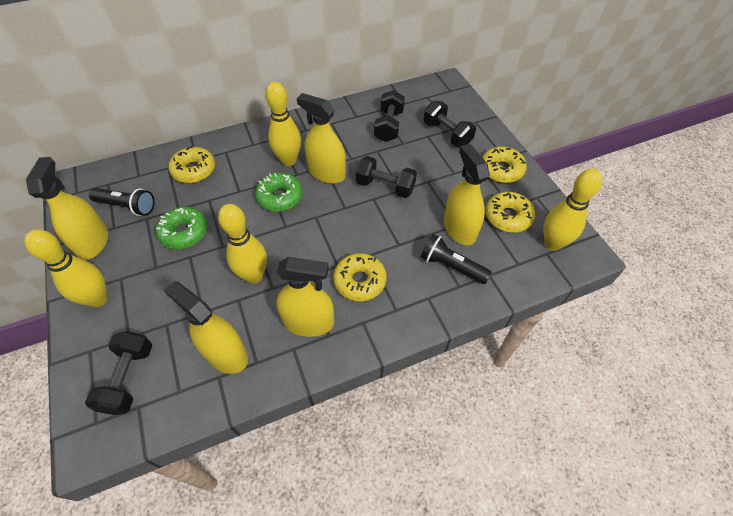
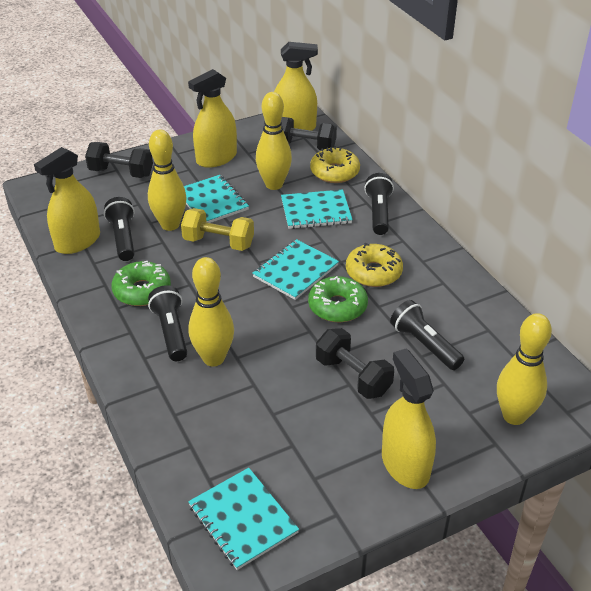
black dumbbell: [85,331,152,415] [355,156,417,198] [374,90,405,142] [424,101,476,147] = 4 -> [85,142,153,178] [281,117,337,150] [316,328,394,399] = 3
black flashlight: [89,188,155,216] [421,234,492,284] = 2 -> [104,197,135,261] [148,285,187,361] [364,173,394,235] [390,300,464,370] = 4
turquoise notebook: none = 0 -> [184,175,249,223] [188,468,299,570] [252,239,339,300] [281,189,353,229] = 4
yellow donut: [168,146,215,183] [333,253,387,301] [482,147,527,183] [485,192,535,233] = 4 -> [310,146,360,183] [346,243,403,287] = 2
yellow dumbbell: none = 0 -> [181,208,254,251] = 1
yellow spray bottle: [26,157,108,260] [164,281,248,374] [276,257,334,337] [297,93,346,184] [444,144,489,245] = 5 -> [34,147,100,254] [188,69,237,168] [274,42,318,131] [382,348,436,489] = 4

